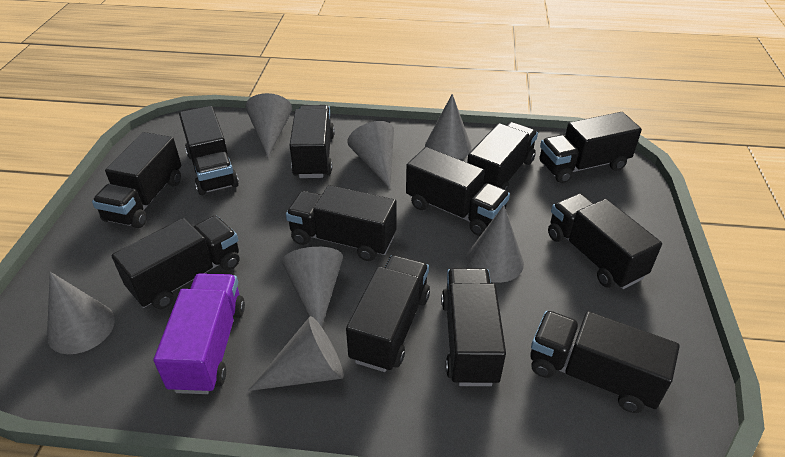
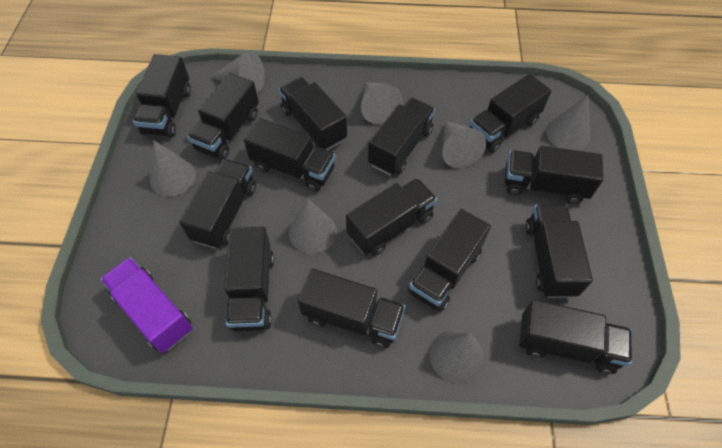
black truck: [92,132,181,228] [112,216,240,309] [179,106,239,195] [286,185,397,261] [290,105,335,178] [346,255,430,372] [406,147,510,236] [441,268,506,386] [467,122,538,191] [530,311,680,413] [540,112,642,183] [548,193,662,289] = 12 -> [133,54,191,138] [179,159,256,249] [187,73,259,160] [224,227,274,331] [244,118,336,192] [278,77,347,150] [298,269,405,348] [346,178,437,256] [368,98,435,176] [408,209,491,312] [470,74,552,153] [505,146,603,204] [519,299,632,374] [525,204,593,298] = 14

